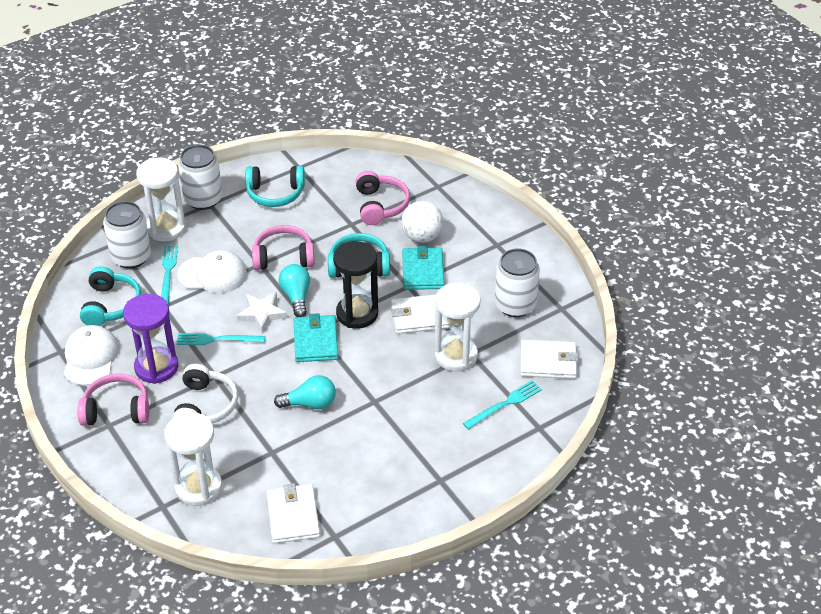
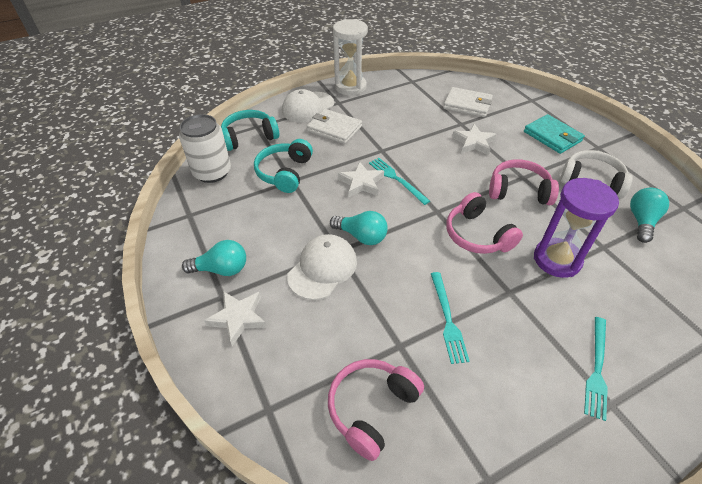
black hourglass: [333,241,378,328] = 1 -> none = 0
turquoise headphones: [80,266,141,326] [245,166,305,207] [328,233,390,278] = 3 -> [221,110,279,151] [254,139,313,193] = 2
turquoise light bulb: [274,375,336,409] [278,264,310,317] = 2 -> [182,240,246,276] [330,211,388,245] [630,188,669,243] = 3
turquoise wallet: [294,313,338,362] [402,245,445,290] = 2 -> [524,114,585,154] = 1
white ball: [401,201,443,243] = 1 -> none = 0
white can: [103,201,151,268] [178,145,222,210] [495,248,540,317] = 3 -> [179,114,231,183] = 1
white hourglass: [136,157,186,241] [164,412,222,506] [434,282,481,371] = 3 -> [333,19,368,95] = 1
white star: [237,292,287,333] = 1 -> [204,291,267,346] [338,161,384,197] [452,124,497,155] = 3
white wallet: [267,483,320,544] [391,294,450,334] [520,340,578,379] = 3 -> [307,109,362,144] [443,87,493,117] = 2

